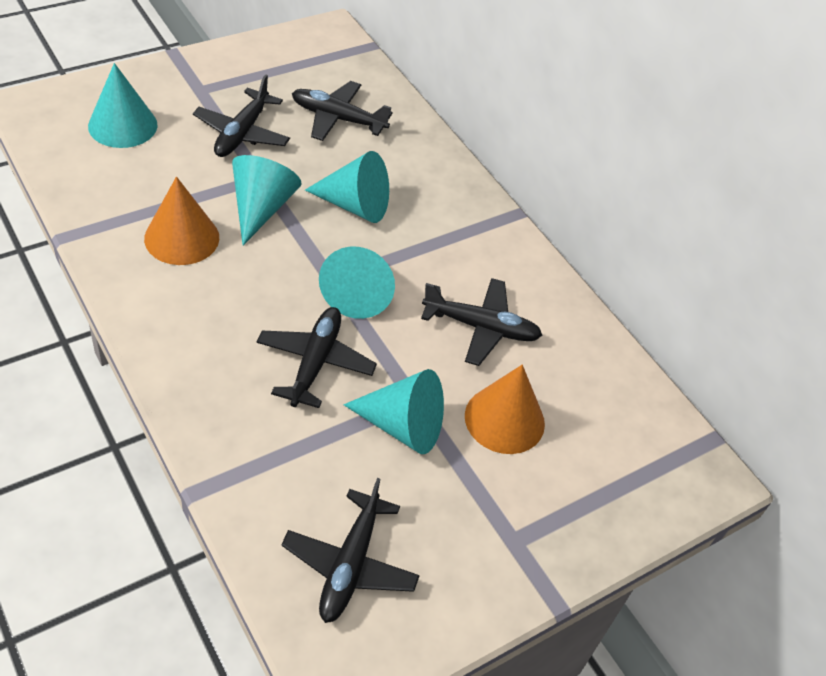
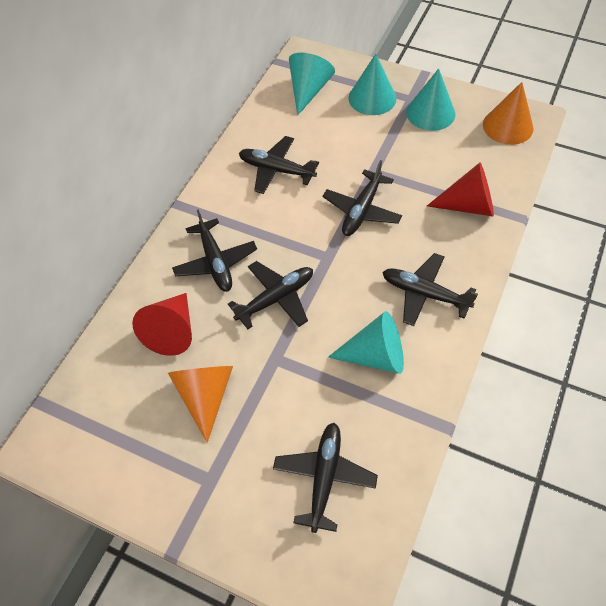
black plane: [193,74,290,157] [256,307,377,408] [281,478,420,623] [292,81,393,141] [421,278,543,366] = 5 -> [172,209,257,292] [228,261,313,329] [239,136,319,194] [273,423,378,533] [322,160,402,236] [382,253,478,326] = 6
red cone: none = 0 -> [132,293,192,356] [427,162,494,216] = 2
turquoise cone: [88,63,158,148] [232,155,302,246] [305,151,389,223] [319,247,395,319] [343,369,444,454] = 5 -> [289,53,335,115] [328,311,404,374] [348,54,396,115] [406,68,455,131] = 4

